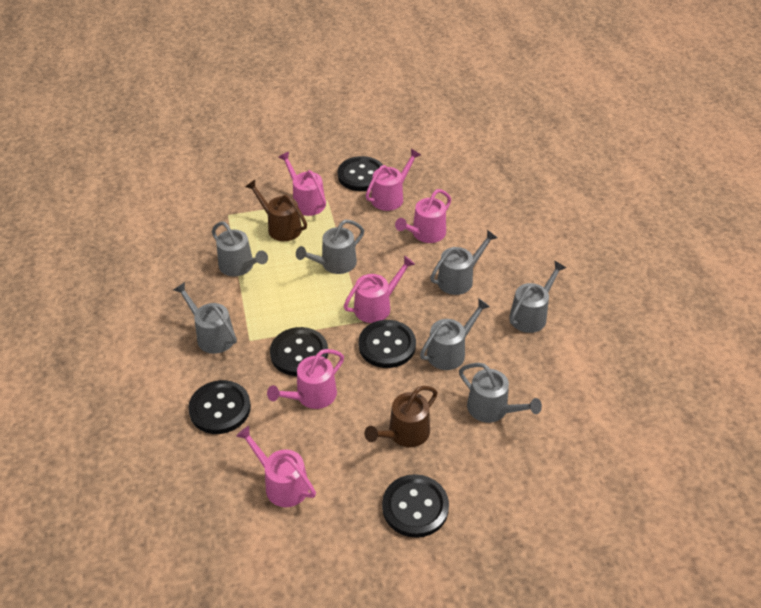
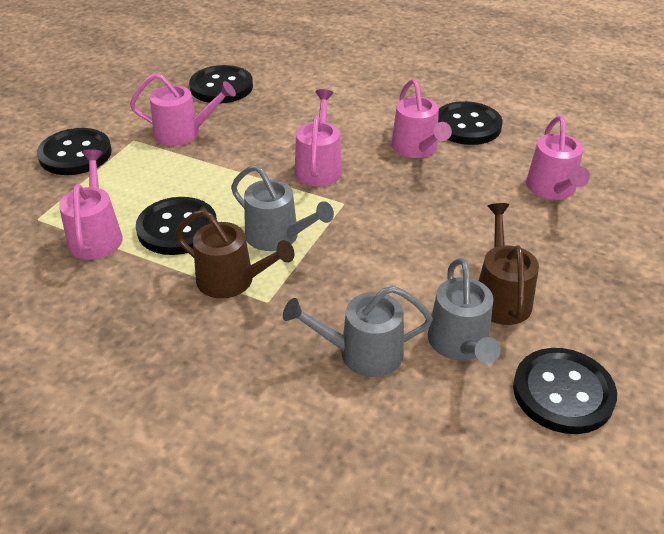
grey watering can: [174,282,237,354] [212,222,268,276] [296,220,364,274] [420,299,490,370] [430,230,497,295] [459,363,542,423] [509,261,566,333] = 7 -> [231,165,334,251] [283,286,433,377] [428,258,501,363] = 3
pink watering can: [236,426,316,507] [267,349,344,409] [278,152,326,216] [344,256,415,323] [365,149,421,211] [395,189,451,243] = 6 -> [59,149,123,259] [130,73,236,146] [295,89,342,186] [391,79,452,158] [526,116,590,200] = 5

